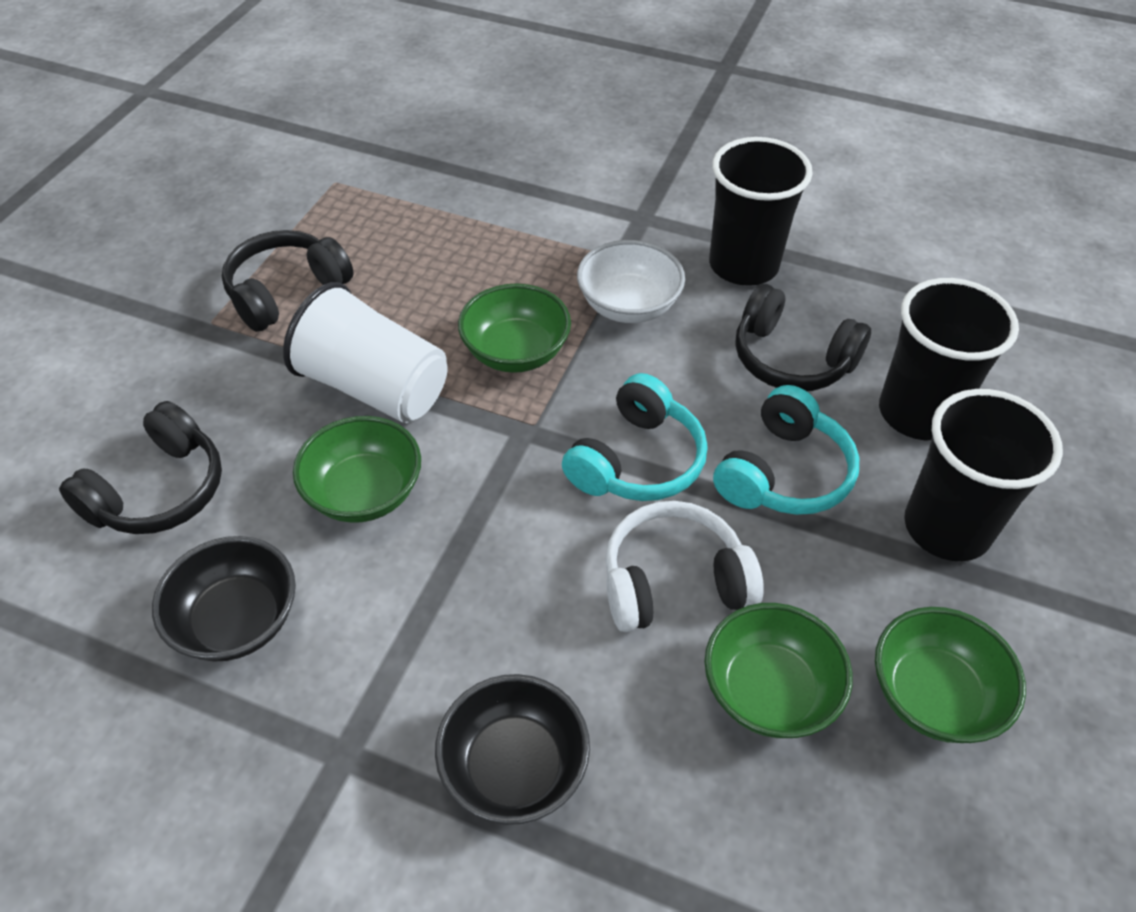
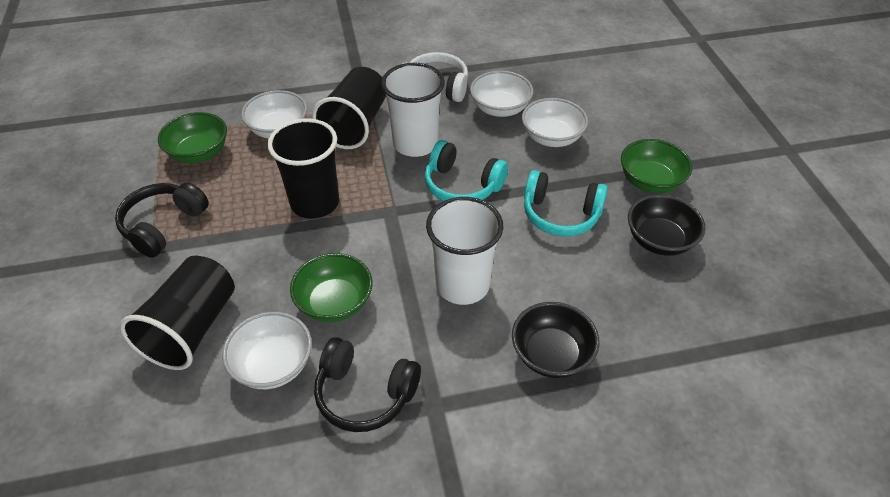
black headphones: [59,401,222,534] [222,230,354,332] [735,284,871,391] = 3 -> [115,182,209,258] [314,337,421,432] = 2
green bowl: [293,416,421,523] [458,284,571,373] [705,603,853,738] [875,607,1026,743] = 4 -> [158,112,227,163] [290,253,373,322] [621,139,692,193] = 3
white bowl: [577,240,685,323] = 1 -> [222,312,312,389] [241,90,307,139] [470,71,533,117] [522,98,588,147] = 4
white cup: [283,282,448,423] = 1 -> [381,63,445,157] [426,197,503,305] = 2

